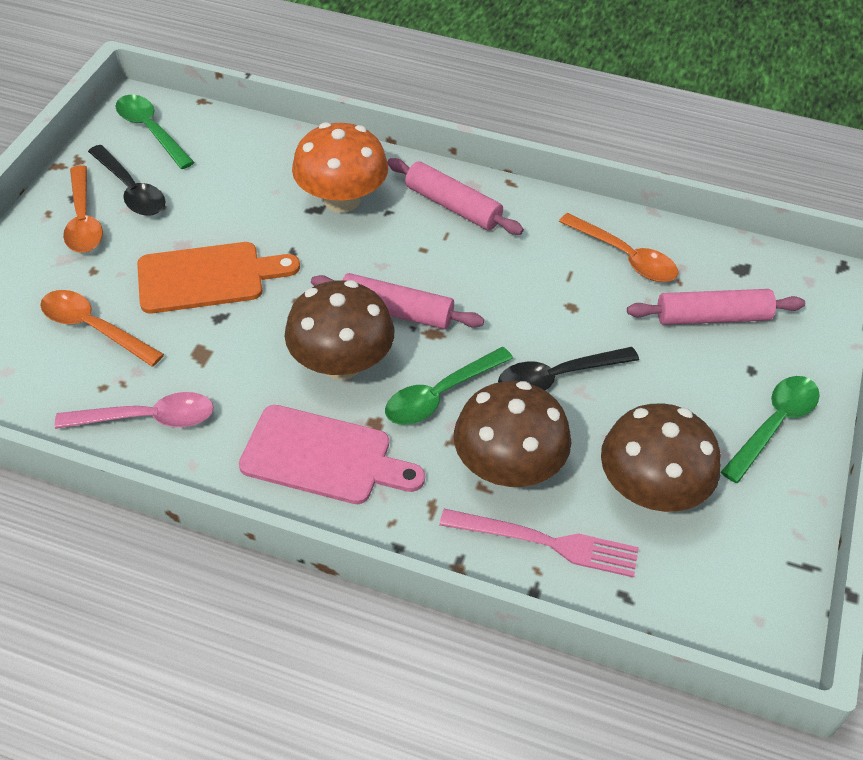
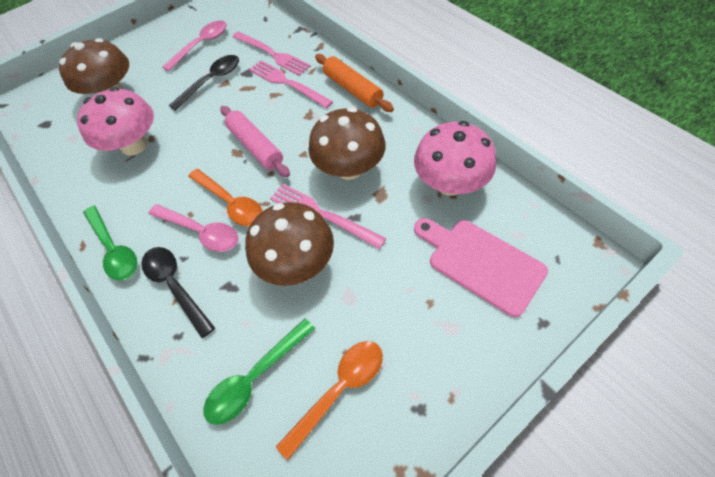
green spoon: [115,95,194,169] [385,347,513,425] [721,376,820,483] = 3 -> [83,206,137,281] [204,319,315,425] = 2
orange cutting board: [137,242,300,313] = 1 -> none = 0
orange mushroom: [292,122,388,213] = 1 -> none = 0
orange rolling pin: none = 0 -> [315,54,394,112] = 1
orange spoon: [40,290,164,367] [63,165,103,253] [559,213,678,282] = 3 -> [188,169,263,226] [276,341,383,460] = 2
pink fork: [439,509,639,578] = 1 -> [232,32,311,76] [249,60,333,108] [270,184,386,249] = 3
pink mushroom: none = 0 -> [77,87,154,156] [414,121,496,195] = 2
pink rolling pin: [311,273,484,329] [388,158,524,235] [627,289,805,325] = 3 -> [220,106,290,177] = 1
pink spoon: [55,392,214,429] = 1 -> [149,204,238,252] [162,21,227,71] = 2

